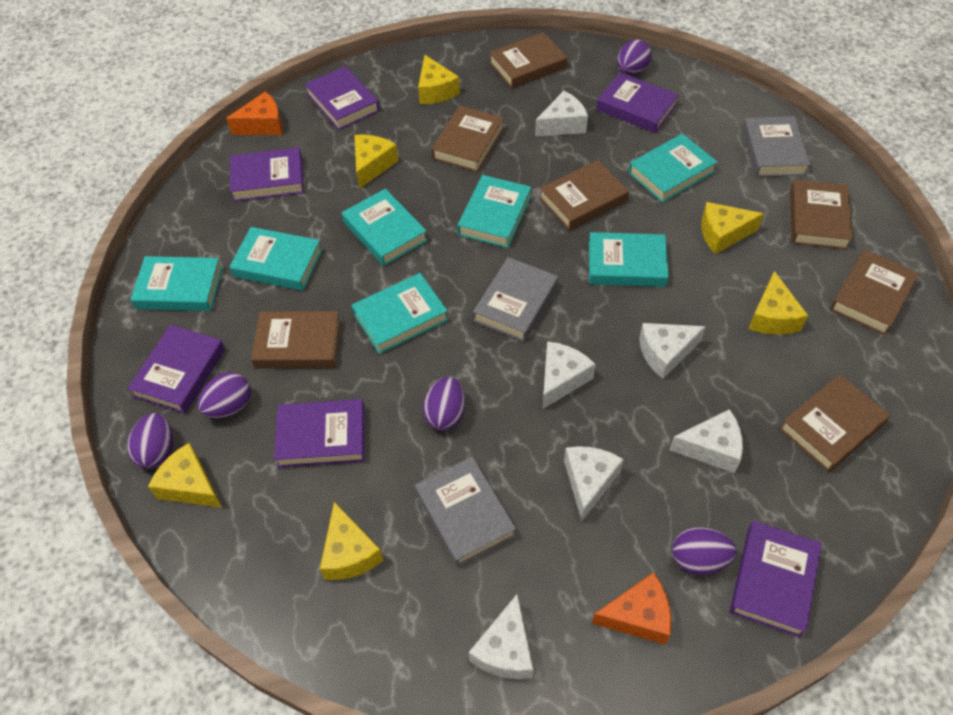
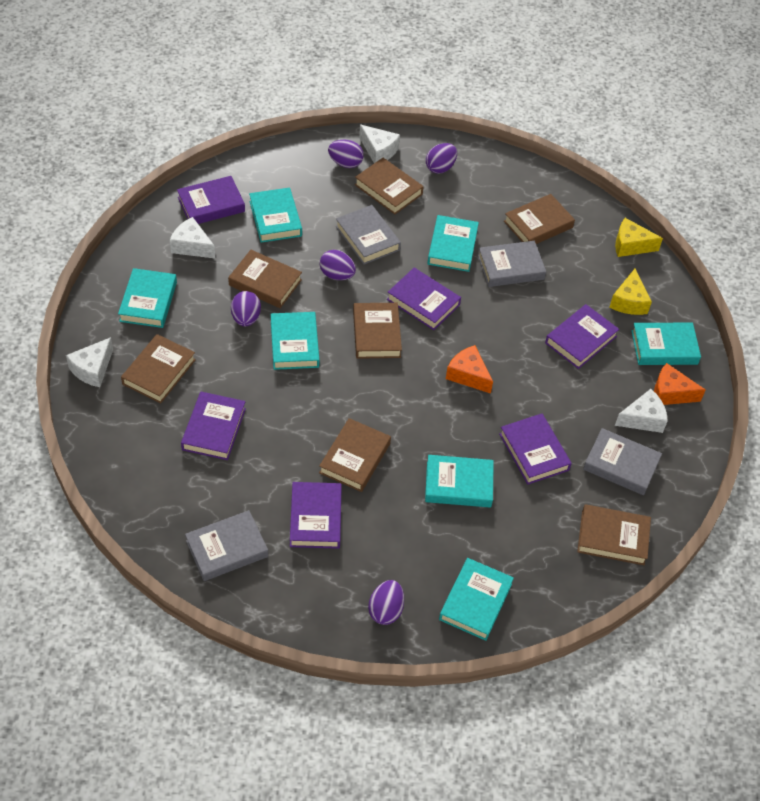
grey book: [415,457,516,567] [473,257,558,342] [742,116,811,177] = 3 -> [185,510,268,581] [336,205,401,265] [478,241,546,287] [583,428,662,495] = 4
white cheese: [469,594,533,679] [535,91,588,137] [542,341,595,409] [564,446,624,521] [639,323,706,379] [670,409,743,473] = 6 -> [66,337,113,387] [170,217,215,258] [359,125,400,163] [615,389,668,433] = 4
yellow cheese: [148,443,222,507] [320,502,383,580] [354,134,398,189] [418,55,460,104] [701,202,764,254] [748,271,808,335] = 6 -> [609,269,652,315] [615,218,663,257] = 2

